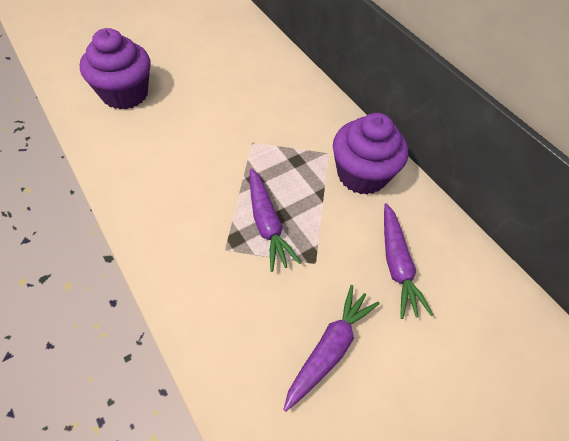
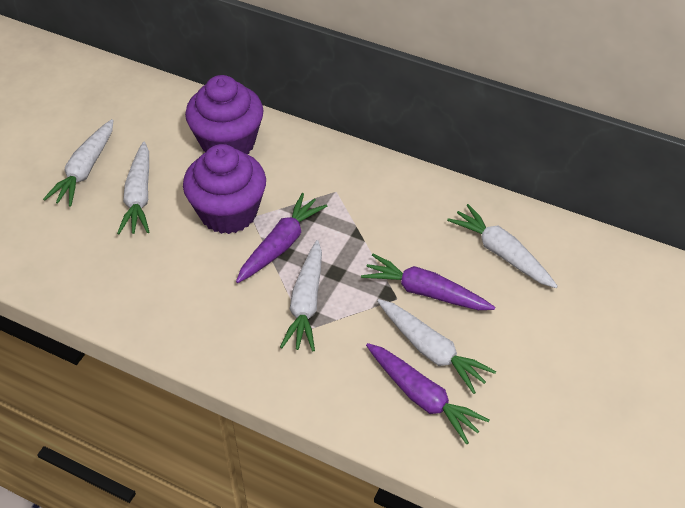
white carrot: none = 0 -> [43,119,114,207] [117,142,149,234] [280,240,322,351] [377,299,496,394] [447,204,558,288] = 5

